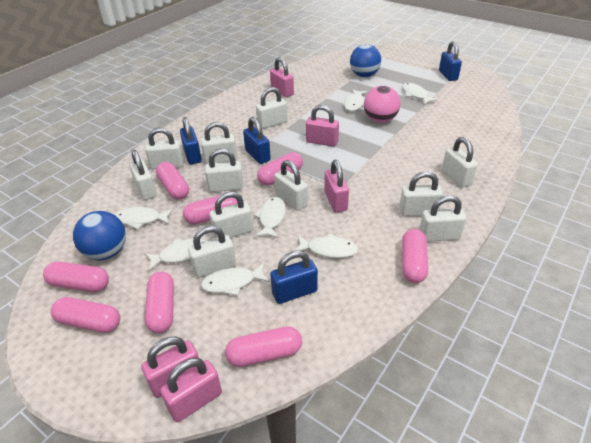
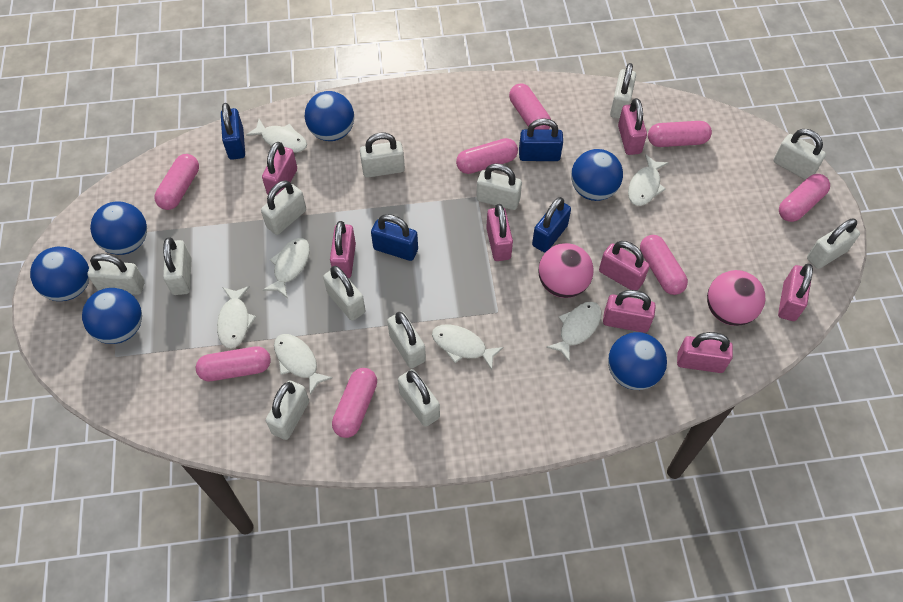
blue ball: [73,211,126,260] [350,44,381,77] = 2 -> [30,247,89,301] [82,288,142,344] [90,201,147,255] [305,91,354,141] [571,149,623,201] [608,332,667,390] = 6
pink ball: [364,86,400,123] = 1 -> [538,243,594,298] [707,270,765,326] = 2
pink padlock: [141,337,199,398] [160,358,222,422] [270,57,294,97] [306,105,339,147] [324,160,349,212] = 5 -> [262,142,297,196] [330,221,356,278] [486,204,513,261] [599,241,650,291] [603,290,656,333] [618,98,647,155] [677,332,733,373] [778,264,813,321] = 8
white padlock: [129,150,157,200] [145,128,184,169] [188,226,236,277] [201,122,237,164] [205,149,244,192] [210,191,253,238] [256,87,288,129] [274,160,308,211] [399,171,443,216] [419,195,466,242] [442,137,478,187] = 11 -> [88,254,145,295] [163,237,191,295] [261,180,306,235] [266,381,309,440] [323,266,366,321] [360,133,405,178] [387,312,426,368] [398,369,440,427] [476,163,522,210] [610,63,636,119] [773,129,826,180] [807,219,860,269] = 12

